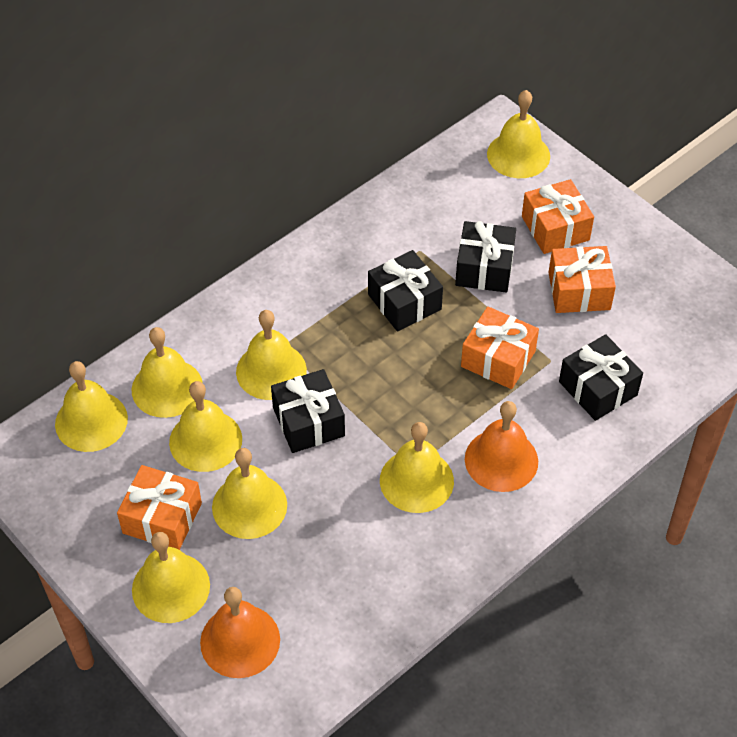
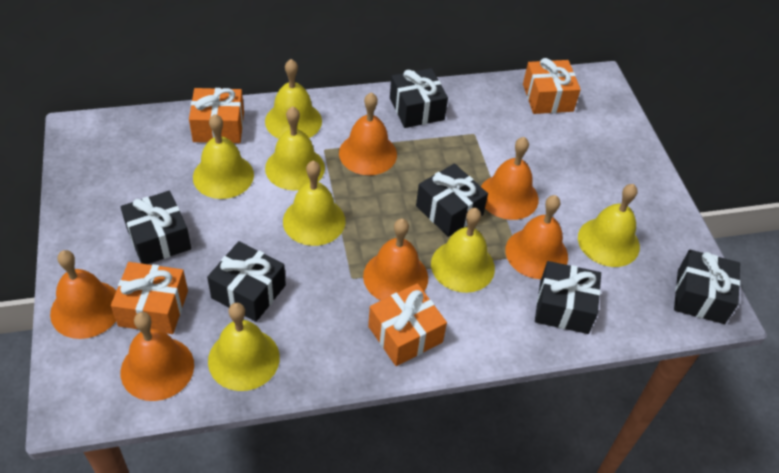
black gift: [271,369,345,453] [368,250,443,331] [455,221,516,293] [559,334,643,421] = 4 -> [120,191,191,264] [207,241,286,322] [390,68,448,128] [416,163,488,237] [535,261,601,334] [674,250,740,324] = 6
orange bell: [200,587,280,678] [465,401,538,492] = 2 -> [50,250,116,339] [121,312,194,401] [339,92,397,175] [363,219,428,300] [481,137,539,220] [505,195,568,279] = 6
yellow bell: [55,361,128,452] [132,327,203,418] [132,532,210,623] [169,381,242,472] [212,448,287,539] [236,310,307,400] [380,422,454,513] [487,90,550,178] = 8 -> [193,114,254,199] [208,303,280,391] [265,59,322,139] [265,106,325,191] [283,161,345,246] [431,208,495,293] [578,184,640,267] = 7

